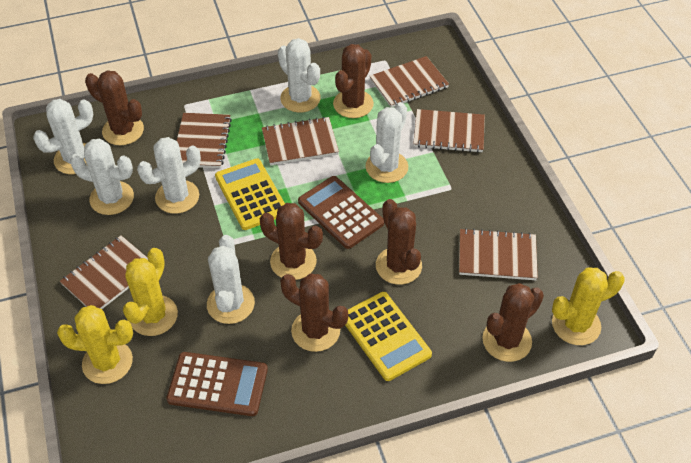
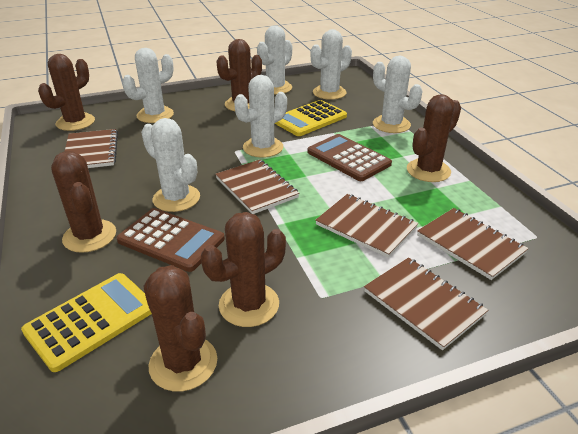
brown notebook: [60,235,148,309] [177,113,232,168] [262,117,339,165] [370,56,449,108] [413,109,485,153] [459,228,538,280] = 6 -> [65,129,118,168] [215,160,299,214] [315,194,418,258] [364,257,488,350] [417,208,529,280] = 5
yellow cactus: [57,305,133,384] [123,248,178,336] [552,267,625,345] = 3 -> none = 0

